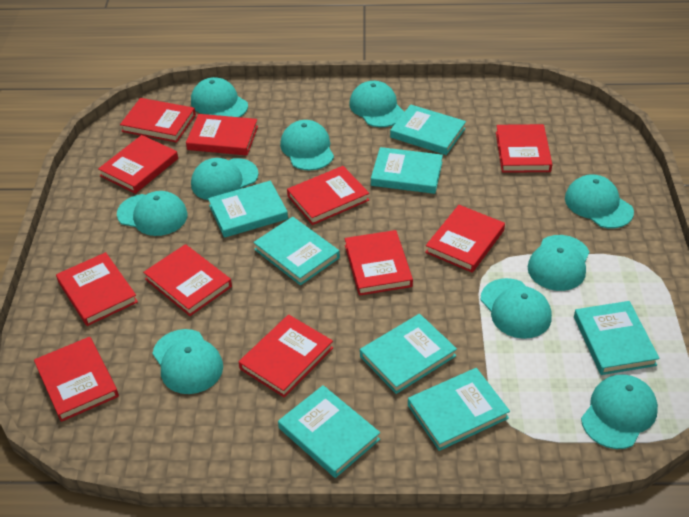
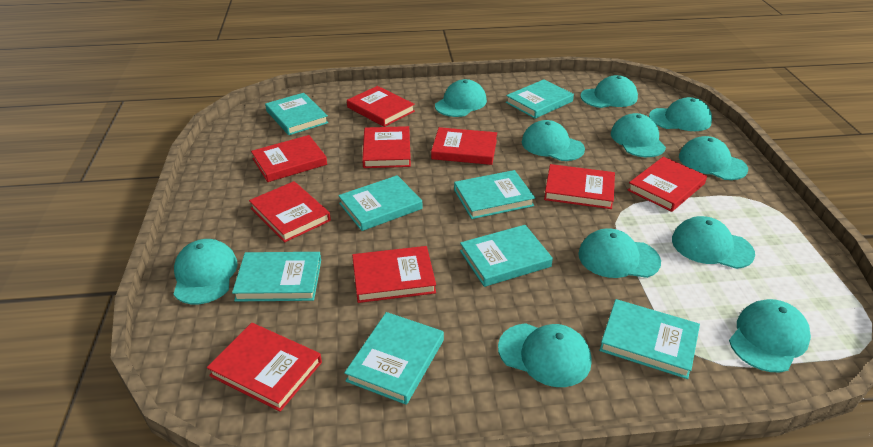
red book: [34,337,119,422] [56,252,138,326] [98,135,178,194] [120,98,196,143] [143,244,232,316] [186,114,258,156] [239,315,333,398] [287,166,369,225] [345,230,413,296] [425,205,505,273] [496,124,552,173] = 11 -> [207,323,322,412] [249,181,331,242] [251,135,327,182] [347,86,415,127] [352,246,436,303] [362,126,411,168] [431,127,497,165] [544,164,615,209] [628,157,707,212] = 9
turquoise cap: [117,191,188,236] [152,329,223,394] [191,77,248,117] [191,158,259,200] [280,120,334,171] [349,81,404,127] [481,278,552,339] [528,235,589,291] [565,174,634,228] [581,375,658,449] = 10 -> [174,239,238,304] [435,79,487,117] [498,323,591,387] [522,120,585,161] [578,228,661,278] [580,75,638,108] [611,113,666,157] [649,97,712,131] [672,216,755,269] [679,136,748,180] [729,299,811,372] = 11

